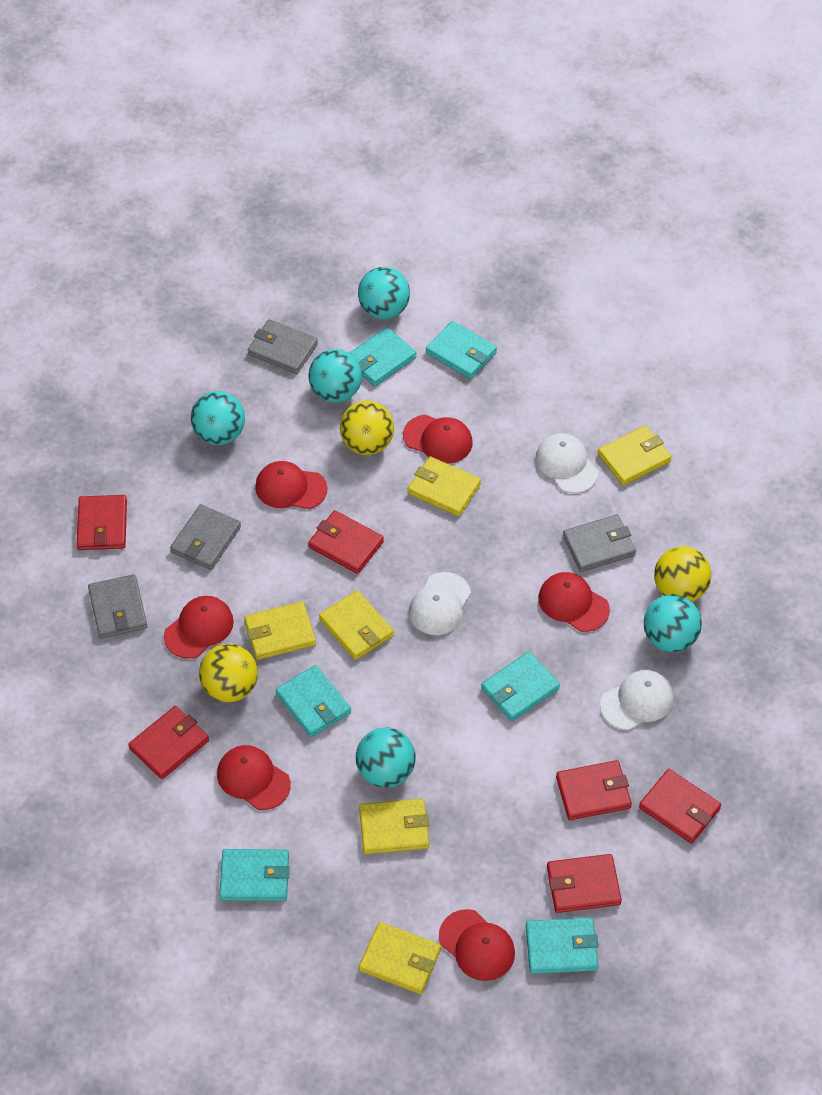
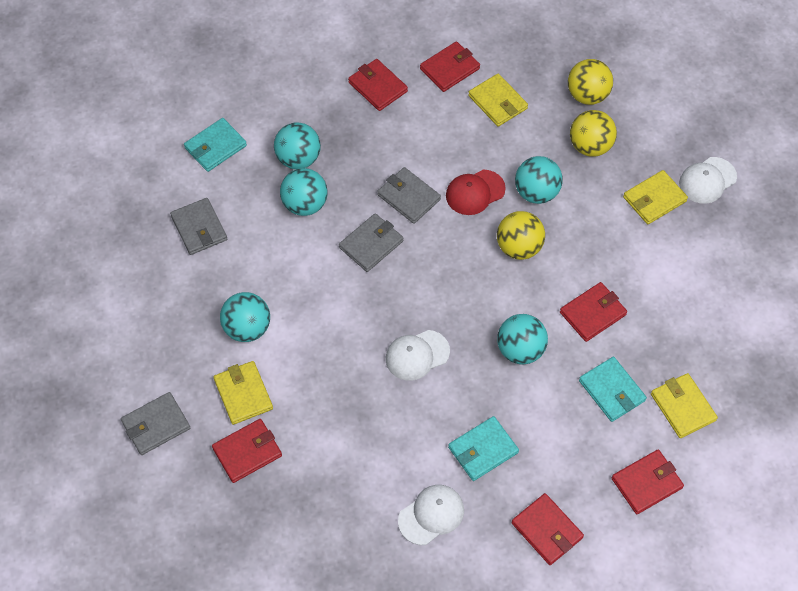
red cap: [164,596,234,658] [217,745,291,810] [255,461,327,509] [403,415,473,464] [439,909,515,981] [538,572,610,632] = 6 -> [446,170,506,215] = 1
turquoise wallet: [219,849,290,901] [275,665,351,737] [350,327,416,386] [426,321,497,379] [481,651,560,721] [526,917,599,974] = 6 -> [184,118,247,172] [448,416,519,481] [579,357,647,422] = 3
yellow wallet: [244,602,316,660] [319,590,394,660] [359,798,429,854] [359,922,441,994] [408,456,481,516] [598,426,672,485] = 6 -> [213,361,273,425] [468,74,528,127] [623,170,688,224] [651,373,718,438] = 4

